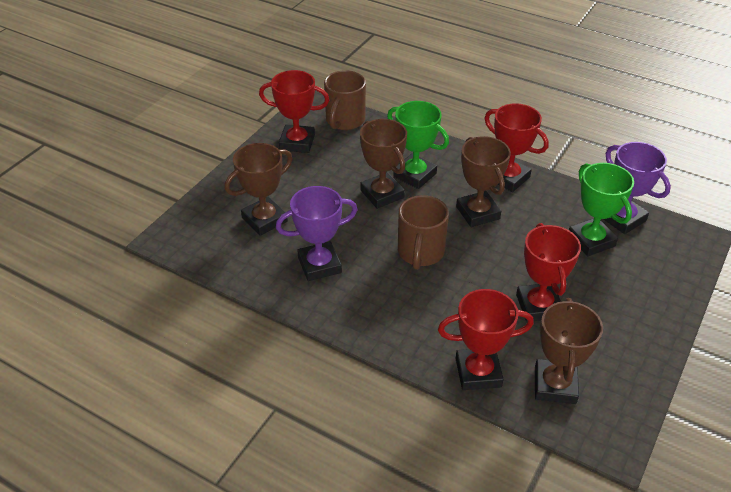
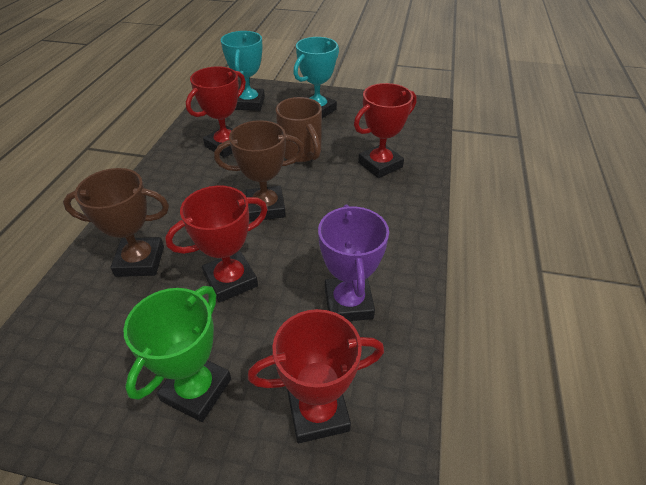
brown mug: [324,70,366,130] [398,195,449,270] = 2 -> [275,97,322,162] = 1
brown trophy: [225,143,293,236] [360,119,407,209] [456,136,511,227] [535,298,603,404] = 4 -> [63,168,169,277] [214,120,304,222] = 2
green trophy: [387,101,449,189] [569,163,634,256] = 2 -> [123,286,231,422] = 1
purple trophy: [276,186,357,281] [604,142,671,234] = 2 -> [318,204,389,321] = 1
turquoise trophy: none = 0 -> [221,31,265,111] [293,37,339,118] = 2

